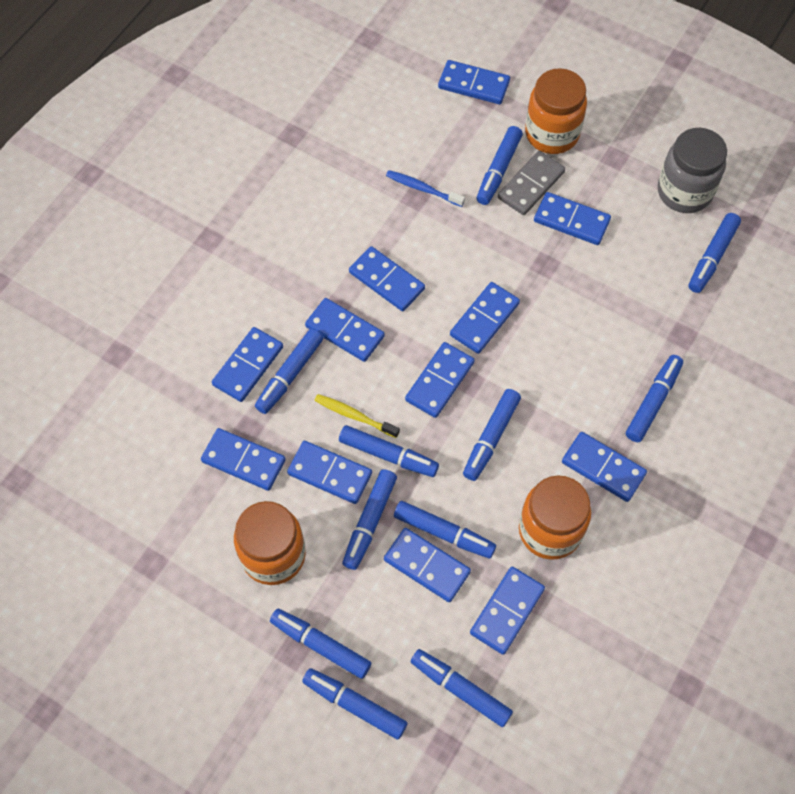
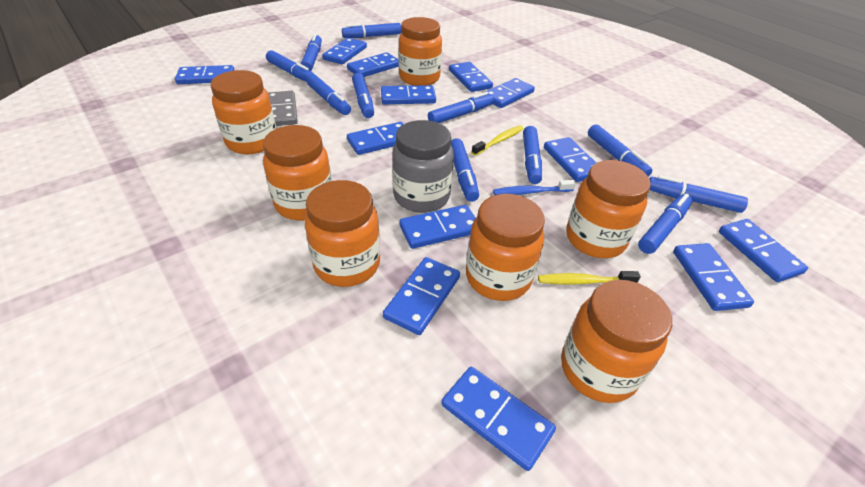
blue domino: [201,428,286,491] [212,327,283,402] [287,441,372,504] [305,298,385,362] [349,246,425,311] [384,528,471,602] [405,342,475,418] [438,60,510,104] [450,282,520,354] [470,566,545,655] [534,192,611,245] [562,432,647,502] = 12 -> [175,65,235,84] [322,38,367,64] [347,52,399,77] [347,122,404,155] [381,85,436,104] [383,257,460,335] [399,205,476,249] [441,367,556,471] [449,62,493,92] [483,78,535,108] [544,137,596,182] [673,243,754,311] [719,219,808,282] = 13
orange jar: [234,501,306,585] [519,475,591,560] [525,68,587,154] = 3 -> [210,70,276,154] [263,125,332,220] [305,180,380,287] [398,17,442,86] [466,194,545,301] [561,280,672,403] [566,160,651,258] = 7
yellow toothbrush: [314,394,400,438] = 1 -> [471,125,524,156] [538,271,641,285] = 2

